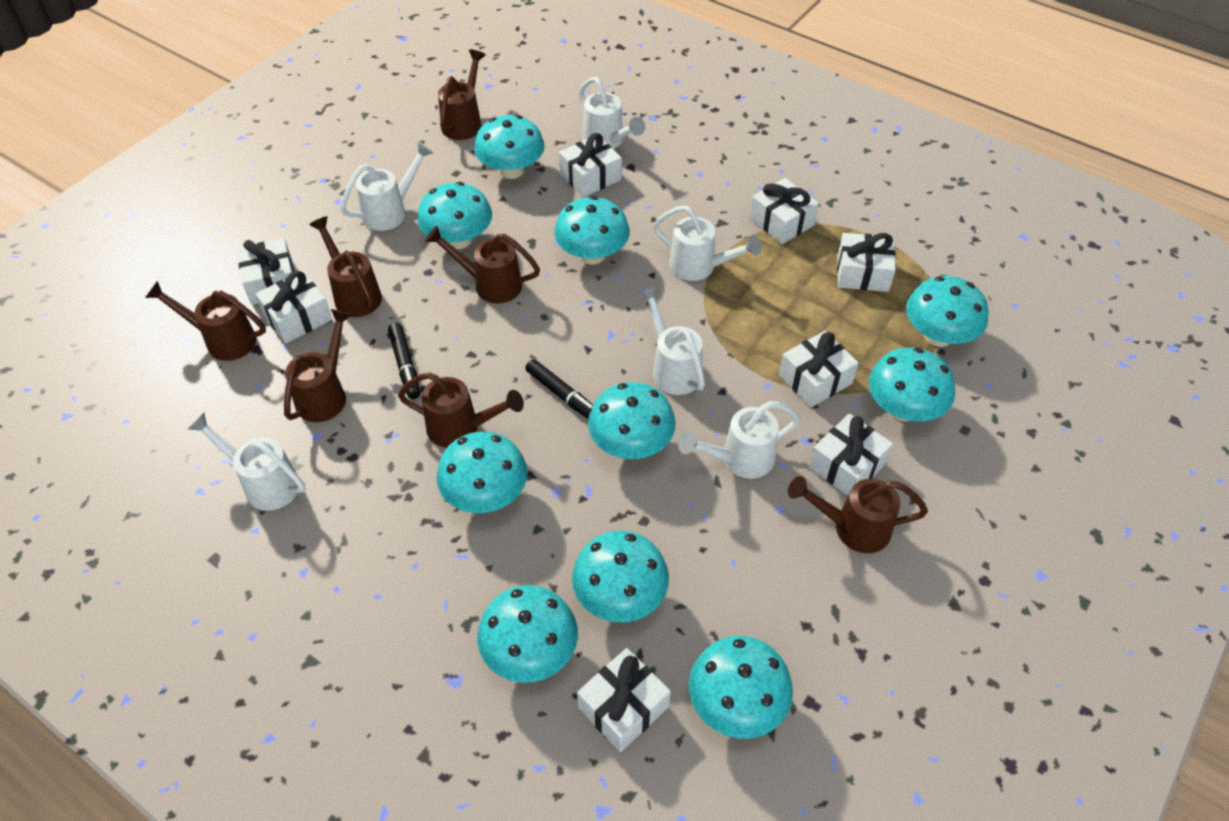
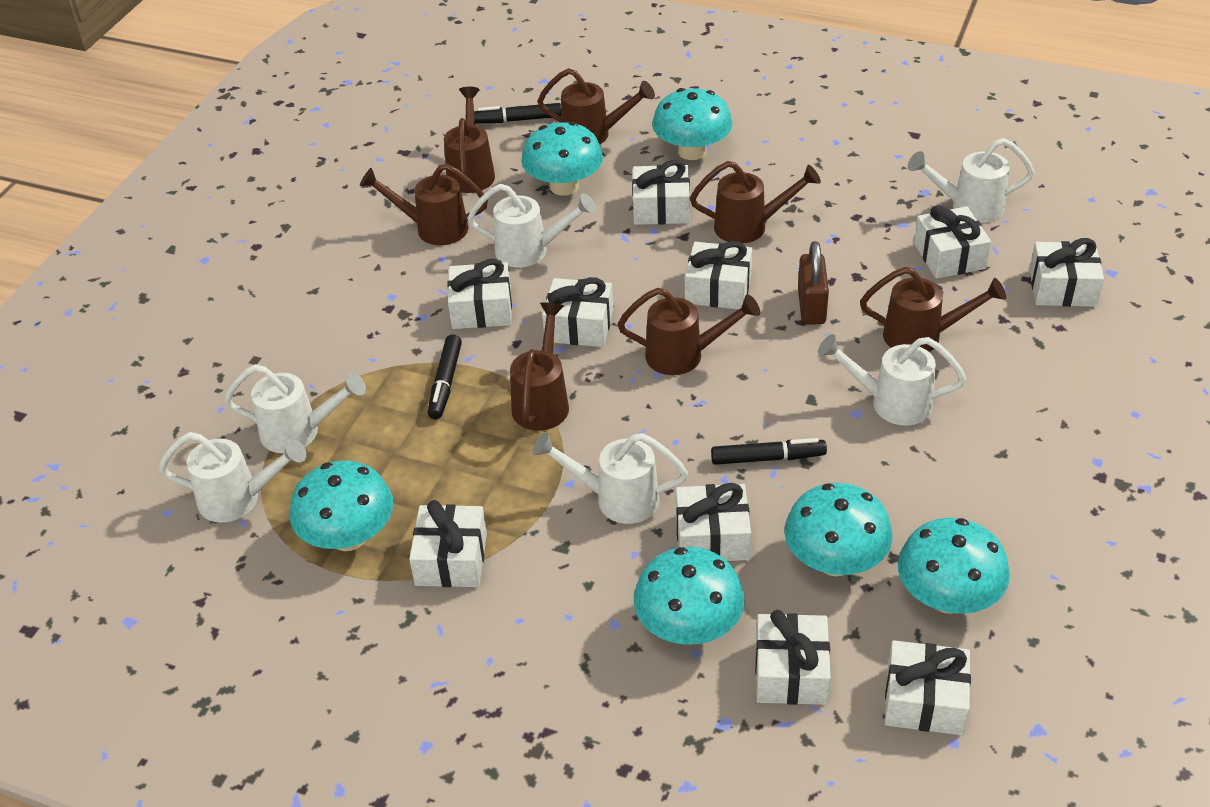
black marker: [388,323,420,399] [525,359,593,419] = 2 -> [428,335,462,419] [474,103,561,123] [711,438,827,465] = 3
brown padlock: none = 0 -> [798,241,829,325] = 1
turquoise mushroom: [417,182,492,249] [436,431,528,513] [474,115,545,179] [477,585,578,683] [554,196,630,265] [572,531,669,622] [588,382,676,459] [689,636,793,739] [869,348,955,422] [906,276,989,347] = 10 -> [290,461,393,551] [521,122,603,196] [634,547,745,644] [652,88,733,160] [784,483,893,577] [898,518,1010,614] = 6
white gift: [237,238,294,305] [255,271,332,344] [559,133,622,197] [577,648,671,752] [750,178,819,244] [779,331,858,407] [809,413,893,496] [837,233,896,292] = 8 -> [409,500,487,587] [447,259,512,329] [542,277,613,347] [632,160,690,225] [676,483,751,561] [685,241,752,309] [755,610,831,705] [885,640,971,735] [914,205,991,279] [1029,238,1104,307] = 10

